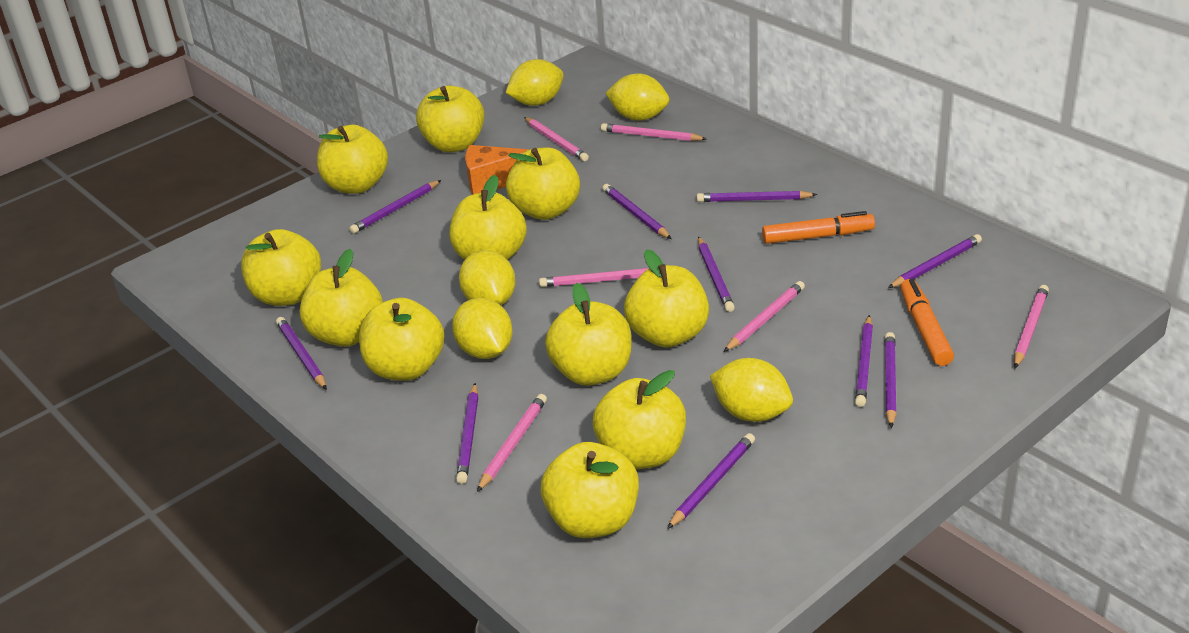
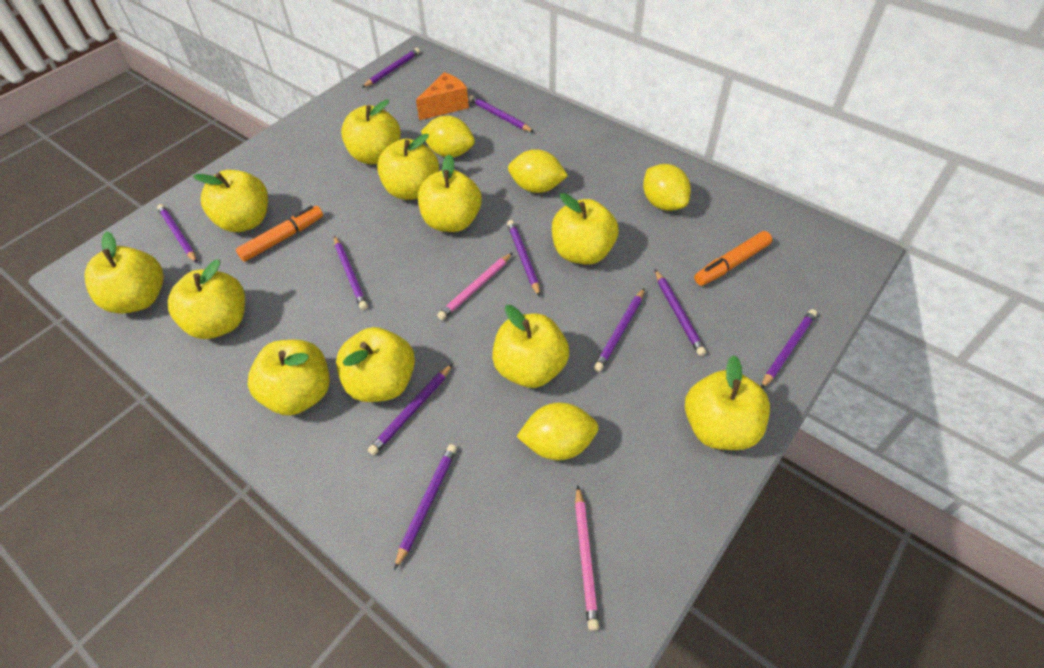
pink pencil: [477,394,547,492] [524,117,589,161] [539,268,649,287] [601,123,707,141] [724,281,805,352] [1014,285,1049,368] = 6 -> [437,253,512,320] [575,485,599,631] = 2
yellow lemon: [452,298,513,359] [459,250,516,306] [506,59,564,106] [605,73,669,121] [710,358,793,422] = 5 -> [421,116,475,157] [508,149,568,193] [516,403,599,460] [643,164,691,211] = 4

